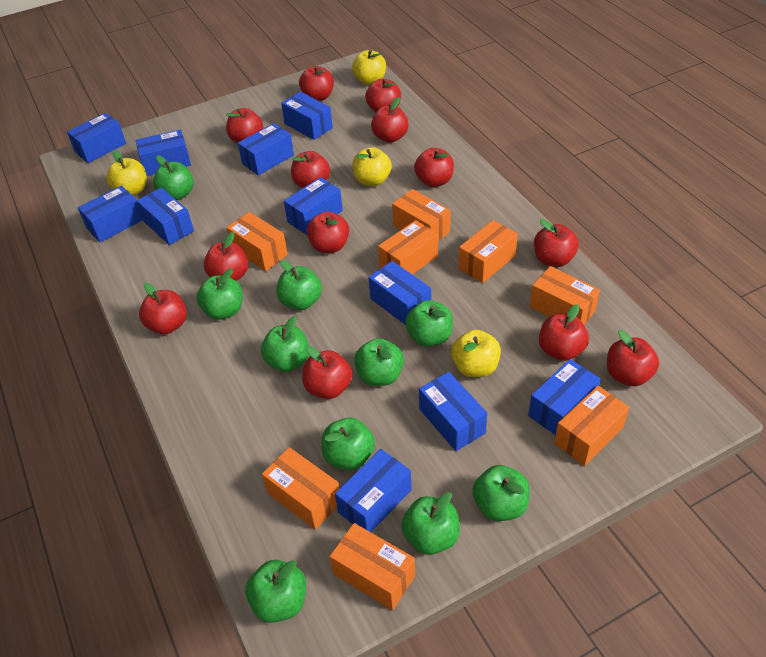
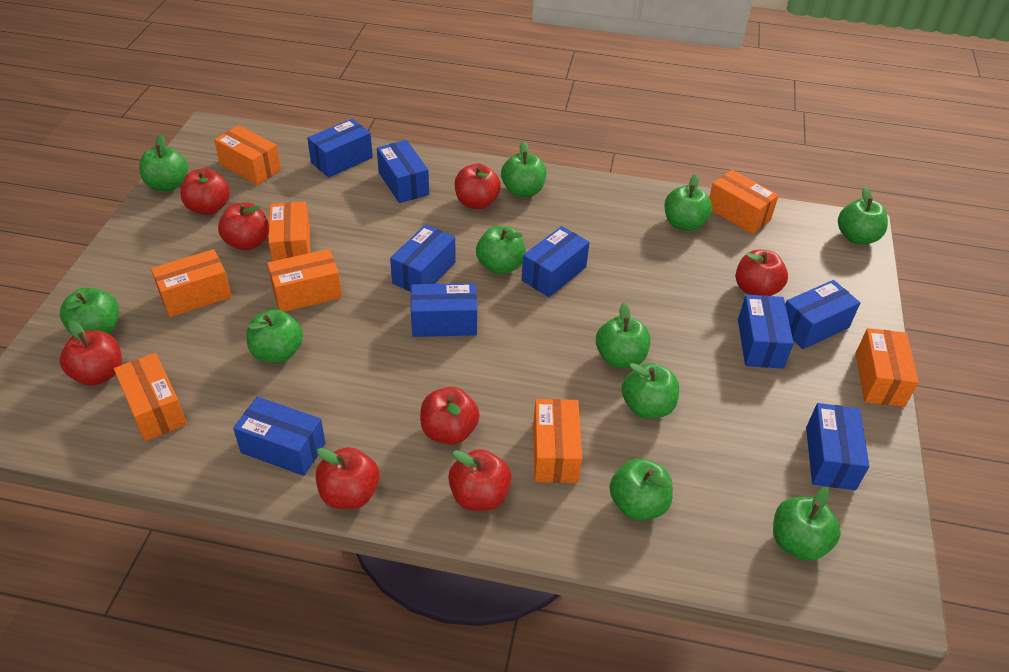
blue box: [67,113,126,163] [78,186,143,242] [136,130,191,176] [137,187,194,245] [238,123,294,175] [281,92,333,140] [284,177,343,235] [335,449,412,532] [369,261,431,325] [419,372,487,451] [528,359,600,435] = 11 -> [233,397,326,476] [307,119,373,178] [377,140,429,203] [390,224,456,292] [411,283,477,337] [522,226,590,297] [738,295,794,369] [785,280,860,349] [806,403,869,490] = 9
green apple: [153,155,194,200] [197,268,243,320] [245,560,306,623] [261,316,309,372] [276,260,322,310] [322,418,375,470] [354,338,404,386] [401,492,460,555] [405,300,453,346] [473,465,530,521] = 10 -> [60,287,119,334] [139,134,188,191] [247,309,303,363] [476,226,526,274] [501,141,547,197] [596,302,650,368] [609,458,673,520] [622,363,679,418] [665,174,712,231] [773,487,841,561] [838,186,888,244] = 11
red apple: [139,283,187,334] [204,232,248,281] [226,108,263,143] [291,151,330,188] [299,66,334,101] [302,346,352,399] [307,212,349,253] [365,79,401,112] [371,97,409,143] [414,148,454,187] [534,219,579,267] [539,304,589,361] [607,330,659,386] = 13 -> [60,320,122,386] [180,168,230,215] [218,202,269,251] [316,447,379,509] [420,387,480,445] [448,449,512,511] [455,164,501,209] [736,250,788,296] = 8
yellow apple: [106,150,147,196] [352,50,386,85] [352,147,392,186] [451,330,501,377] = 4 -> none = 0

